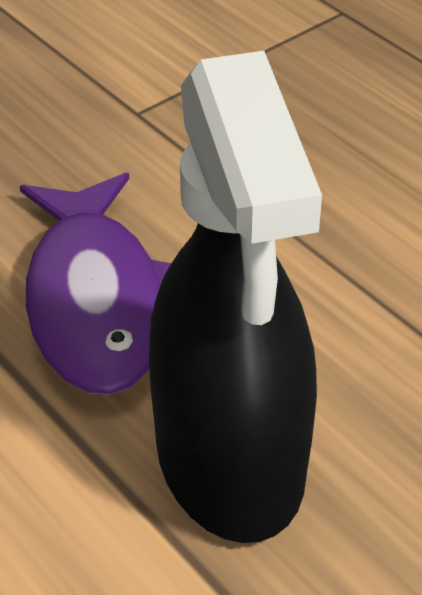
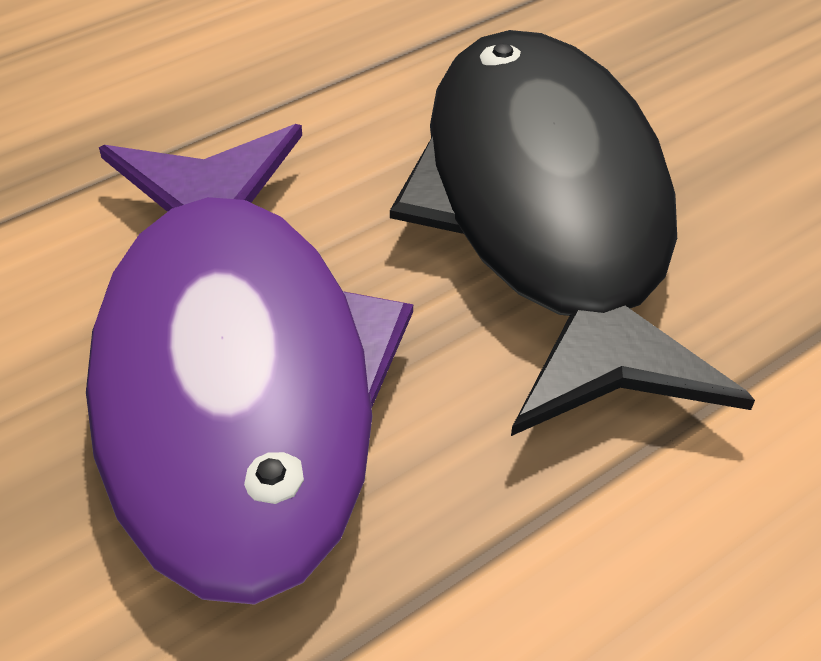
black fish: none = 0 -> [390,30,755,436] = 1
black spray bottle: [149,51,322,543] = 1 -> none = 0

